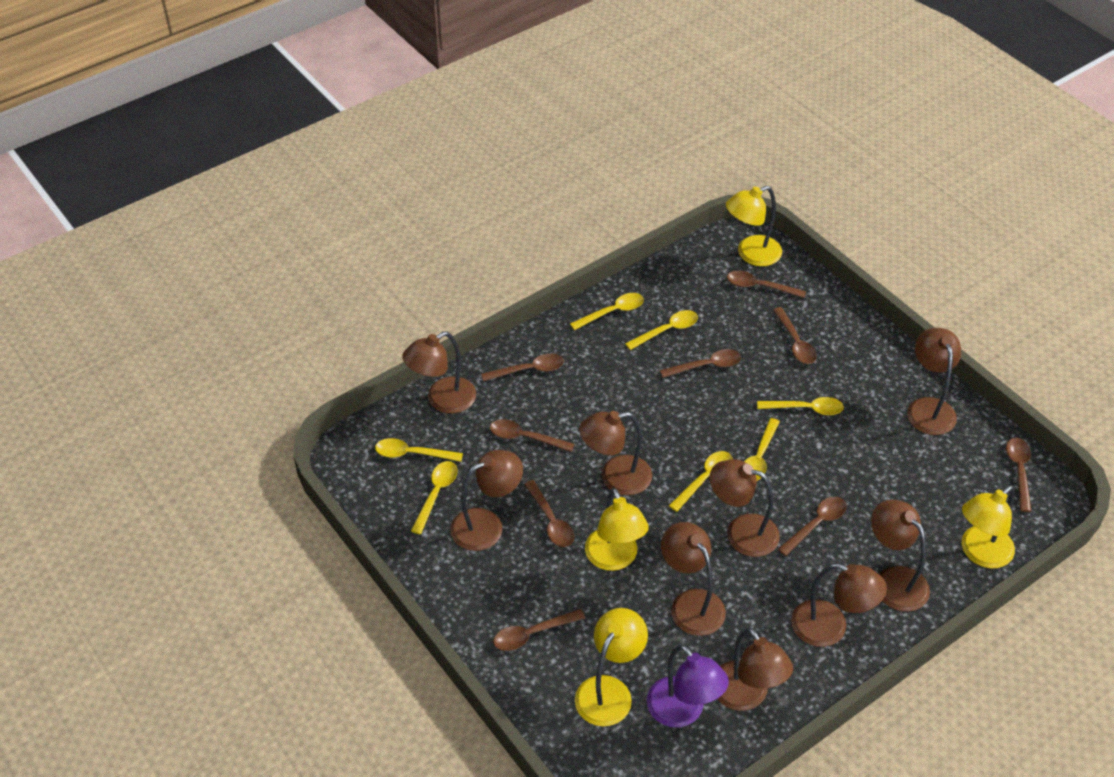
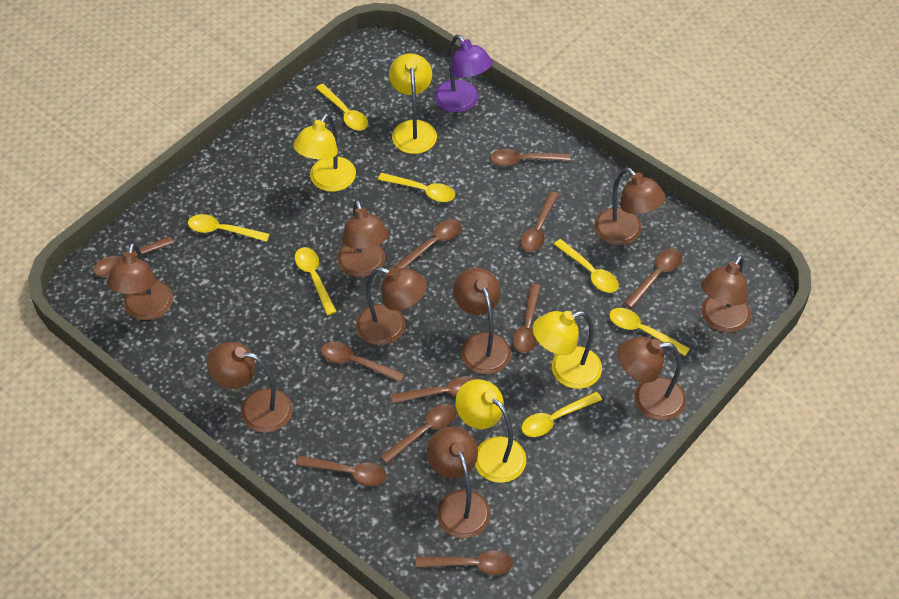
brown spoon: [481,353,564,381] [490,419,575,452] [493,609,585,651] [524,480,574,547] [660,349,741,378] [727,271,806,298] [773,307,817,364] [778,497,847,556] [1006,438,1032,512] = 9 -> [93,236,174,277] [296,455,387,486] [321,341,405,383] [380,404,457,464] [391,376,476,404] [394,219,462,269] [416,550,513,575] [490,149,571,166] [513,284,541,353] [521,191,559,252] [624,249,682,308] = 11

